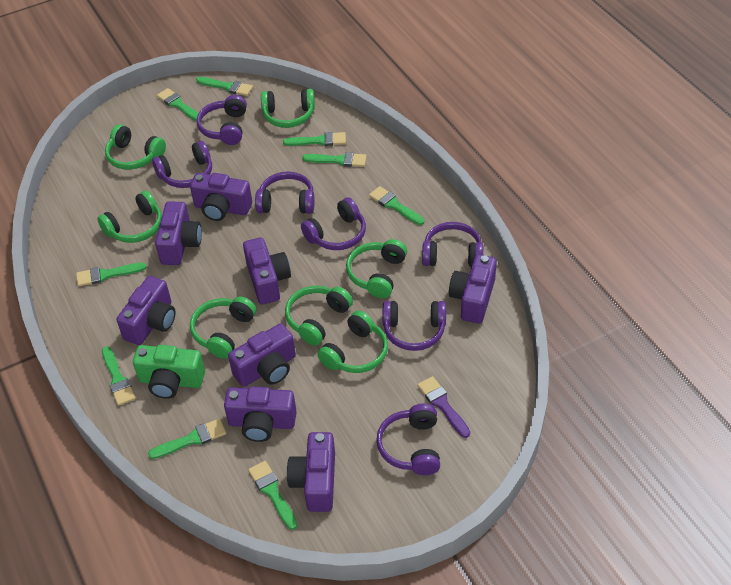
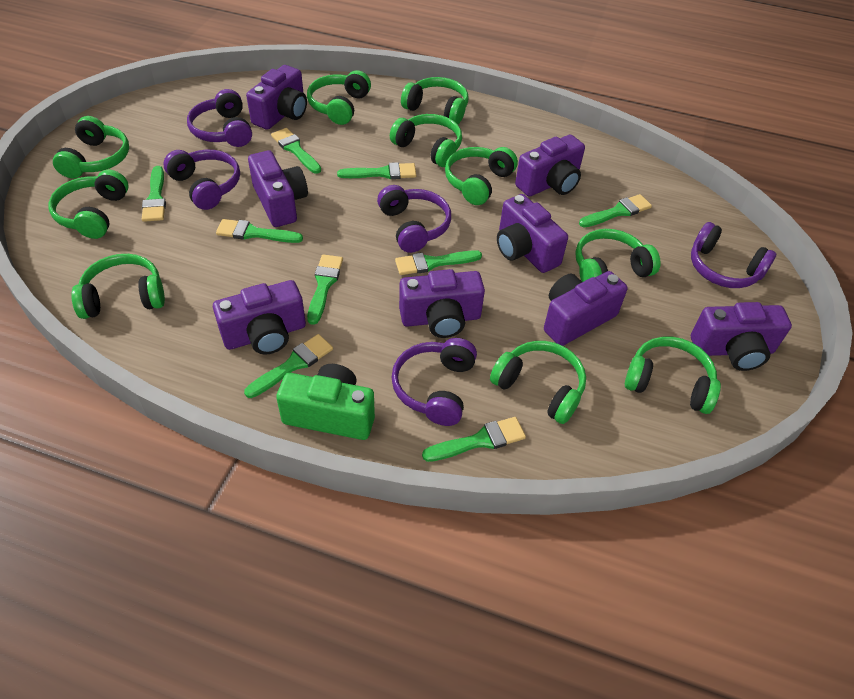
green headphones: [97,191,162,243] [105,124,166,170] [190,297,256,359] [261,89,315,128] [285,286,353,346] [317,311,388,373] [346,239,407,298] = 7 -> [48,170,129,239] [53,116,129,178] [71,254,165,319] [307,70,371,125] [390,114,462,167] [401,77,468,124] [445,147,518,205] [490,341,586,424] [575,229,661,282] [625,337,721,414] = 10
purple brush: [417,376,470,438] = 1 -> none = 0
purple headphones: [152,141,212,188] [197,95,247,145] [255,171,315,214] [301,197,366,250] [376,404,440,475] [382,301,446,351] [422,222,483,267] = 7 -> [163,150,240,210] [187,89,252,147] [377,185,451,253] [391,338,477,426] [691,222,776,288] = 5

